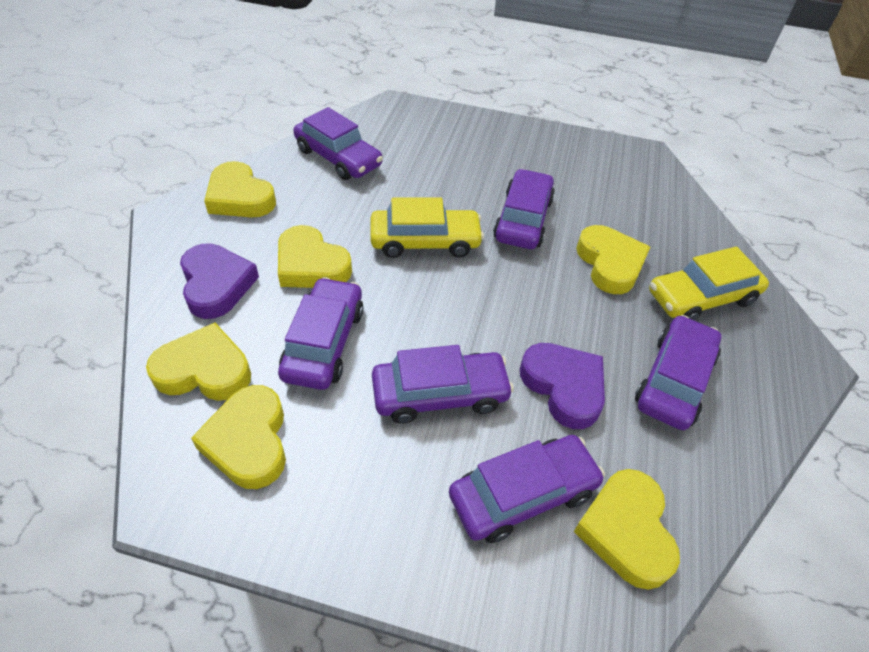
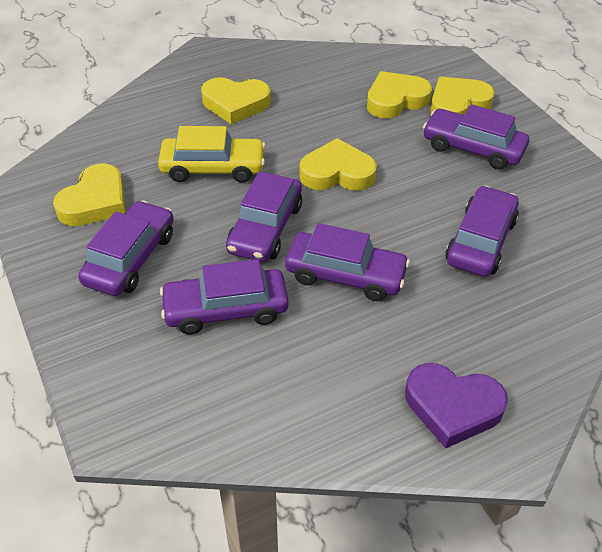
purple heart: [180,243,259,319] [520,343,605,429] = 2 -> [405,363,508,448] = 1
yellow car: [370,197,484,258] [649,246,769,320] = 2 -> [158,126,266,183] = 1
yellow heart: [146,322,251,401] [191,385,286,489] [204,161,276,218] [278,225,352,288] [574,469,680,590] [576,225,650,294] = 6 -> [53,163,125,226] [201,77,271,124] [299,138,377,191] [367,71,432,119] [430,77,495,115] = 5

